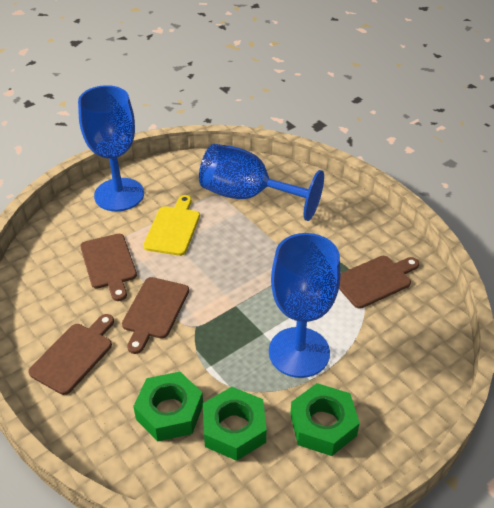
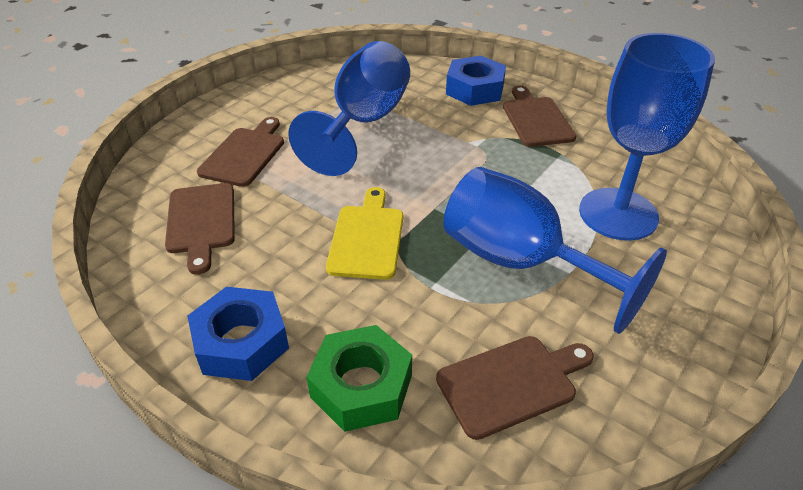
blue nut: none = 0 -> [187,287,289,381] [446,56,506,106] = 2
green nut: [133,372,203,441] [203,387,267,461] [290,383,360,456] = 3 -> [307,325,412,432] = 1

